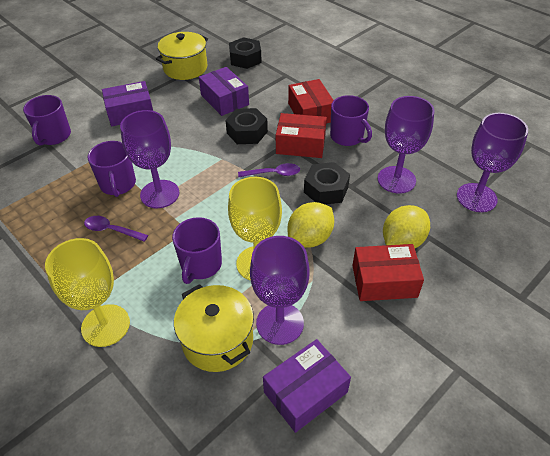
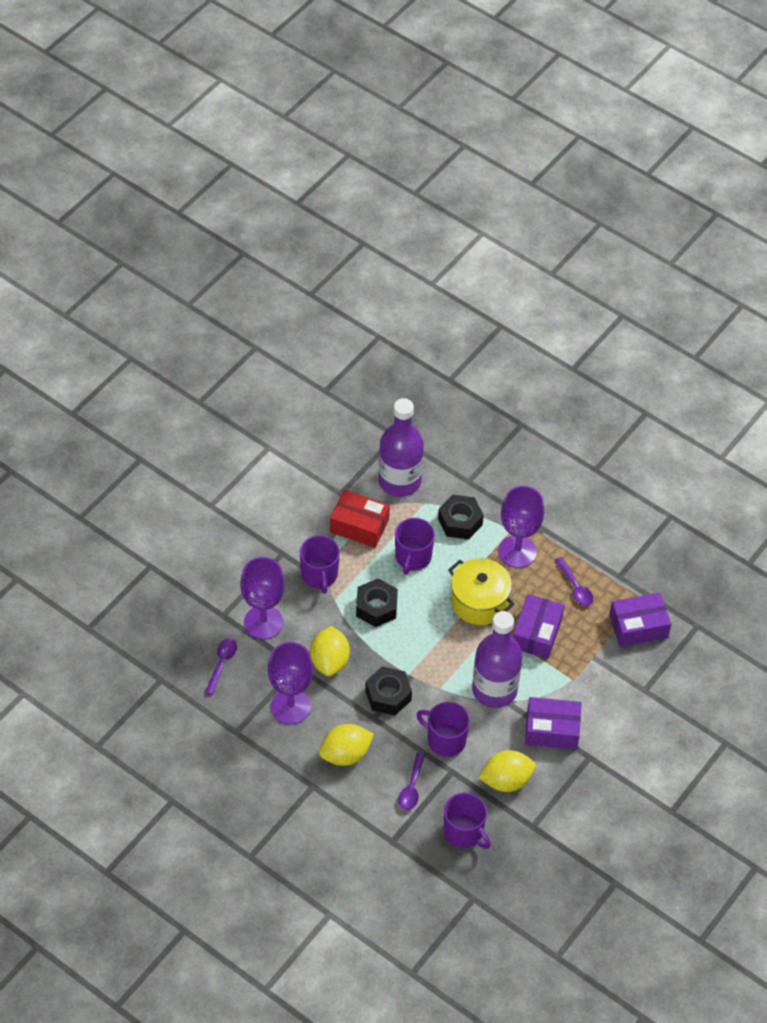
purple bottle: none = 0 -> [378,398,424,497] [472,611,522,708] = 2
purple goblet: [120,110,179,208] [250,236,309,345] [378,96,434,194] [457,113,528,212] = 4 -> [240,557,285,640] [268,642,313,724] [498,486,544,568] = 3
purple spoon: [84,216,148,242] [238,163,300,177] = 2 -> [205,638,237,695] [399,752,425,810] [555,557,593,606] = 3
red box: [276,113,327,158] [288,79,334,123] [352,244,424,301] = 3 -> [330,490,390,548] = 1
yellow goblet: [45,238,130,347] [228,177,282,281] = 2 -> none = 0
yellow lemon: [288,202,334,248] [383,205,430,248] = 2 -> [310,626,350,676] [319,724,374,766] [479,750,536,792] = 3
yellow pot: [156,32,208,80] [174,284,254,372] = 2 -> [448,558,515,625] = 1

